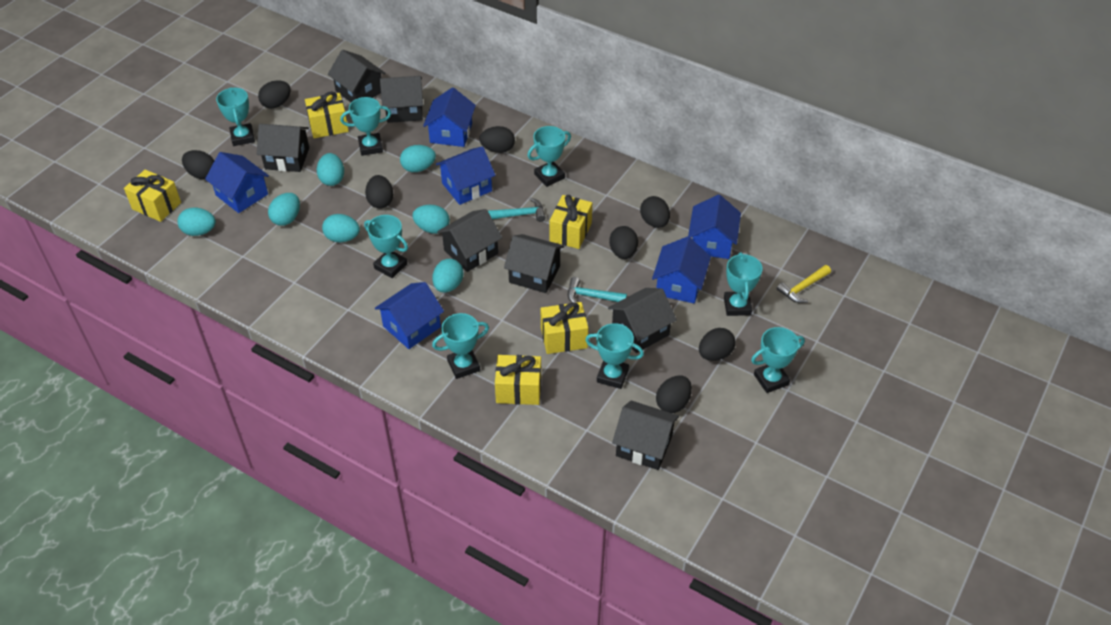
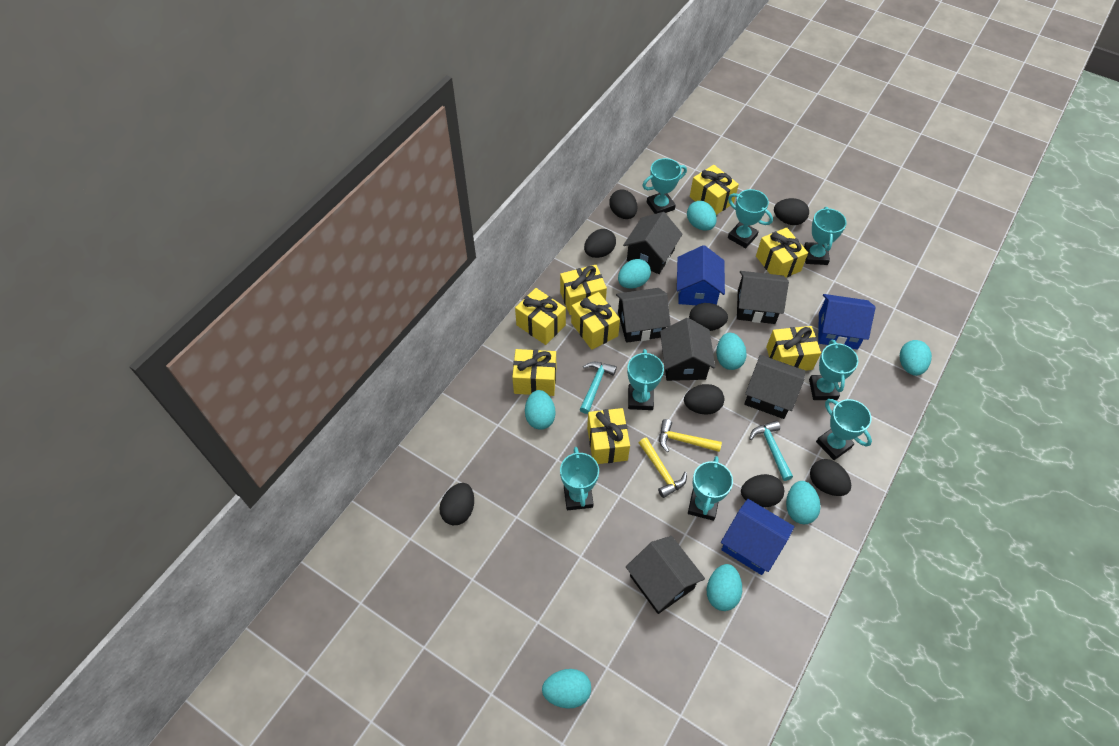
black house: [257,124,309,172] [328,50,386,102] [380,76,423,123] [437,209,502,272] [504,234,564,293] [608,288,677,353] [612,400,679,470] = 7 -> [616,288,671,343] [623,212,683,274] [626,536,705,614] [660,318,715,381] [737,271,789,324] [744,355,805,419] = 6
blue house: [205,152,269,213] [375,282,444,349] [423,87,476,147] [436,146,496,205] [652,236,711,304] [688,195,741,259] = 6 -> [677,245,725,305] [721,499,794,575] [818,294,875,349] = 3
turquoise egg: [177,208,216,236] [268,193,300,226] [317,153,344,186] [322,214,360,242] [400,145,436,172] [412,205,450,234] [432,259,464,292] = 7 -> [525,390,555,430] [542,669,591,709] [618,259,651,289] [687,201,717,231] [707,564,742,611] [716,333,747,370] [786,481,820,524] [900,340,932,376] = 8
yellow gift: [124,170,181,222] [305,91,349,138] [495,355,541,405] [541,302,588,354] [549,195,592,249] = 5 -> [512,349,556,396] [515,288,566,345] [560,265,607,315] [571,292,620,350] [587,408,630,464] [690,165,739,215] [756,228,808,277] [766,326,821,371] = 8
yellow hammer: [777,265,831,303] = 1 -> [639,438,687,498] [659,419,722,452] = 2

